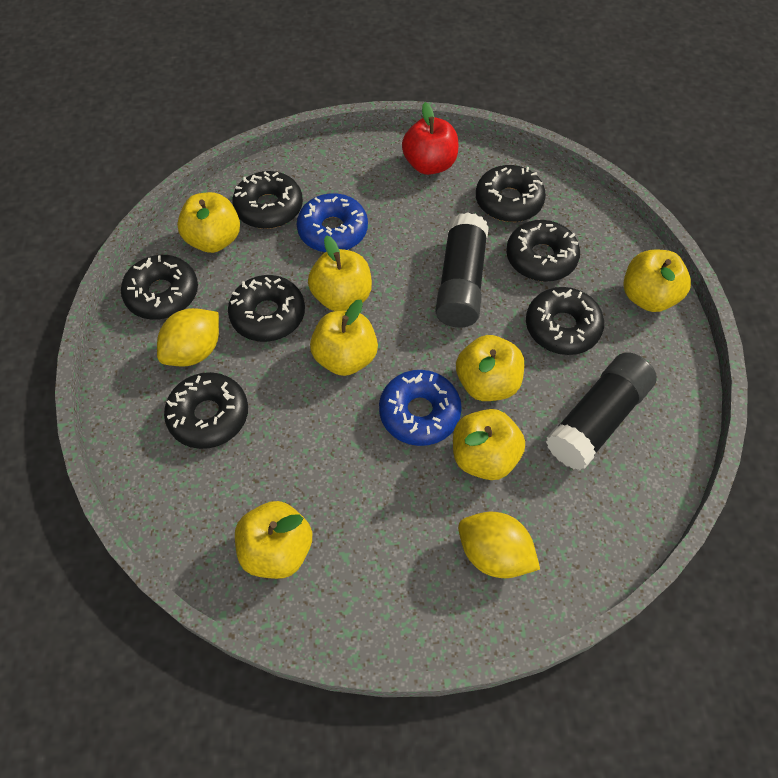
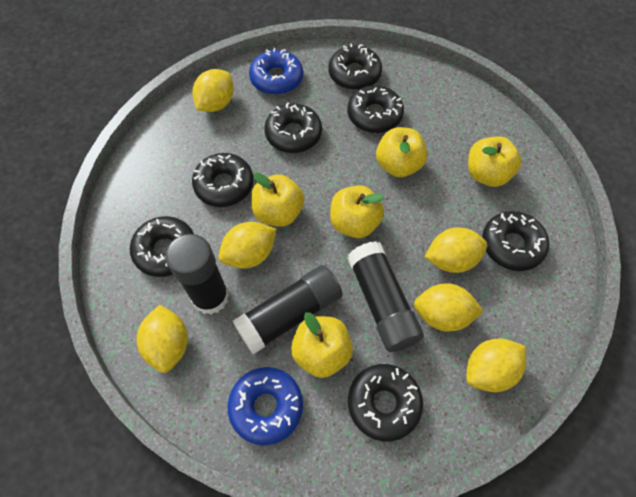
black glue stick: [435,212,489,328] [546,352,657,470] = 2 -> [165,234,229,315] [233,265,343,354] [347,241,424,352] = 3
red apple: [402,102,458,175] = 1 -> none = 0
yellow apple: [177,192,240,253] [235,501,312,579] [308,235,372,311] [310,299,378,376] [453,409,525,480] [456,335,524,401] [623,250,691,312] = 7 -> [251,172,304,227] [291,312,353,378] [330,185,384,238] [376,127,428,177] [468,136,521,187] = 5
yellow lemon: [157,308,219,367] [458,511,540,578] = 2 -> [137,305,188,373] [193,69,234,112] [219,222,277,268] [414,283,484,331] [425,227,487,273] [466,338,526,392] = 6

